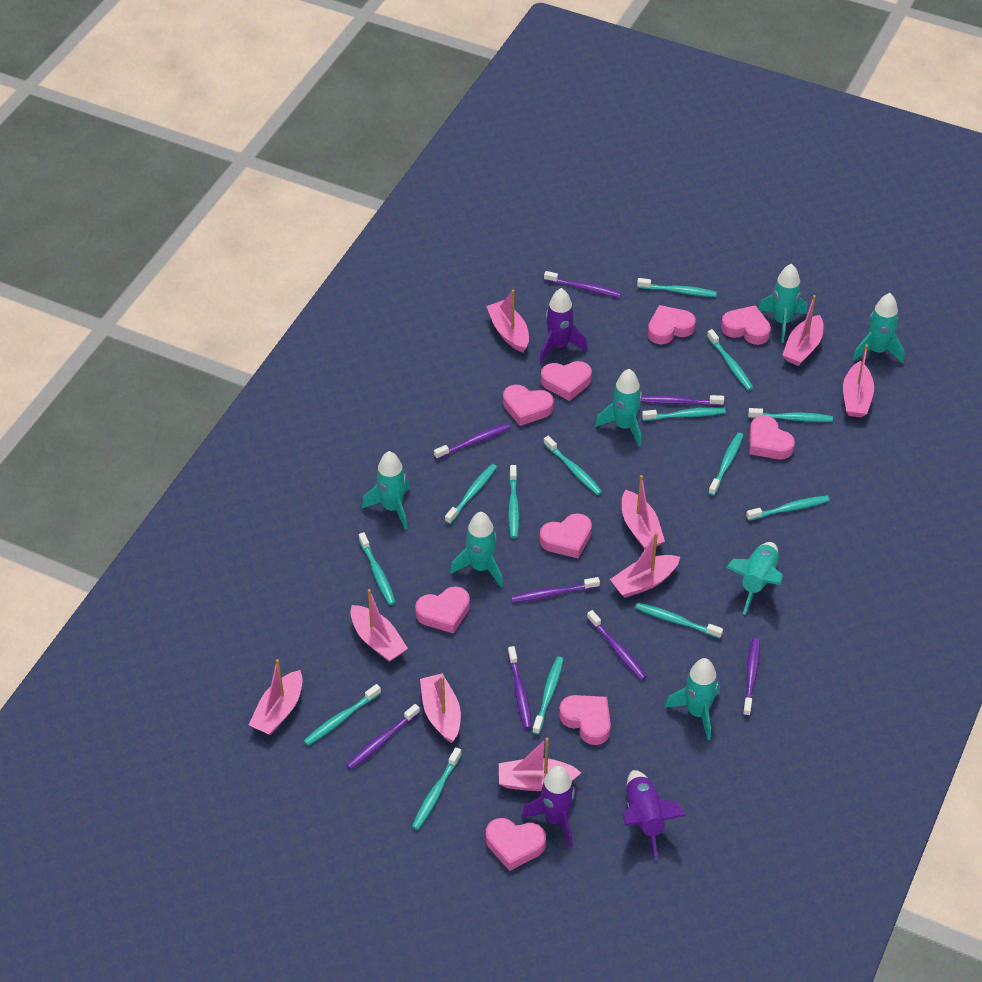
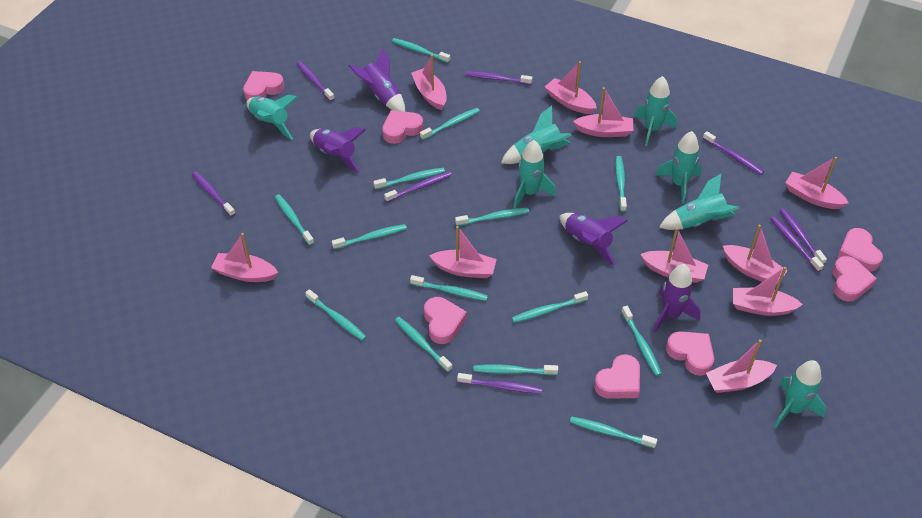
pink boat: [249,659,303,735] [350,589,408,662] [420,673,461,743] [486,289,529,353] [499,737,581,791] [610,532,680,598] [622,475,665,549] [782,295,823,366] [843,344,874,418] = 9 -> [211,233,278,282] [411,54,447,110] [429,226,497,278] [545,61,597,114] [573,87,633,137] [640,227,708,283] [706,339,777,393] [723,225,788,284] [733,267,803,316] [785,157,849,209] = 10
pink heart: [415,586,470,634] [486,818,546,871] [503,385,554,426] [540,513,592,558] [541,361,592,401] [559,695,611,745] [648,305,696,344] [721,305,771,345] [749,415,795,459] = 9 -> [243,71,284,100] [382,110,423,144] [424,297,467,344] [594,354,640,399] [666,331,714,376] [832,256,877,301] [837,228,883,271] = 7
purple rocket: [522,766,577,847] [540,288,588,363] [623,770,686,860] = 3 -> [310,127,366,173] [349,48,405,112] [560,213,628,265] [653,264,701,333] = 4

